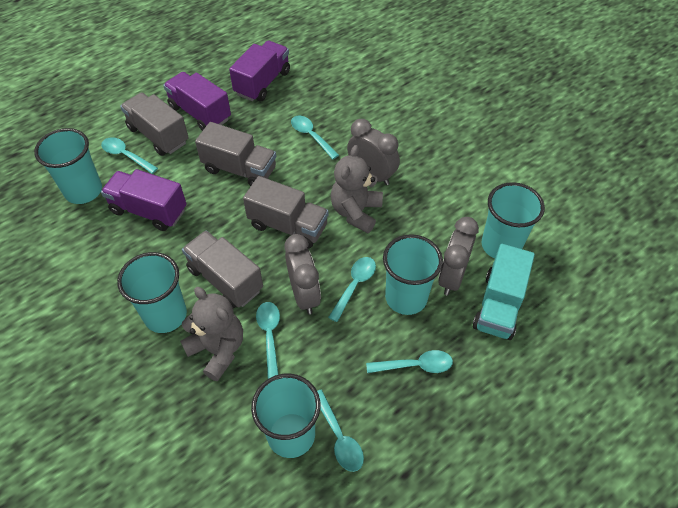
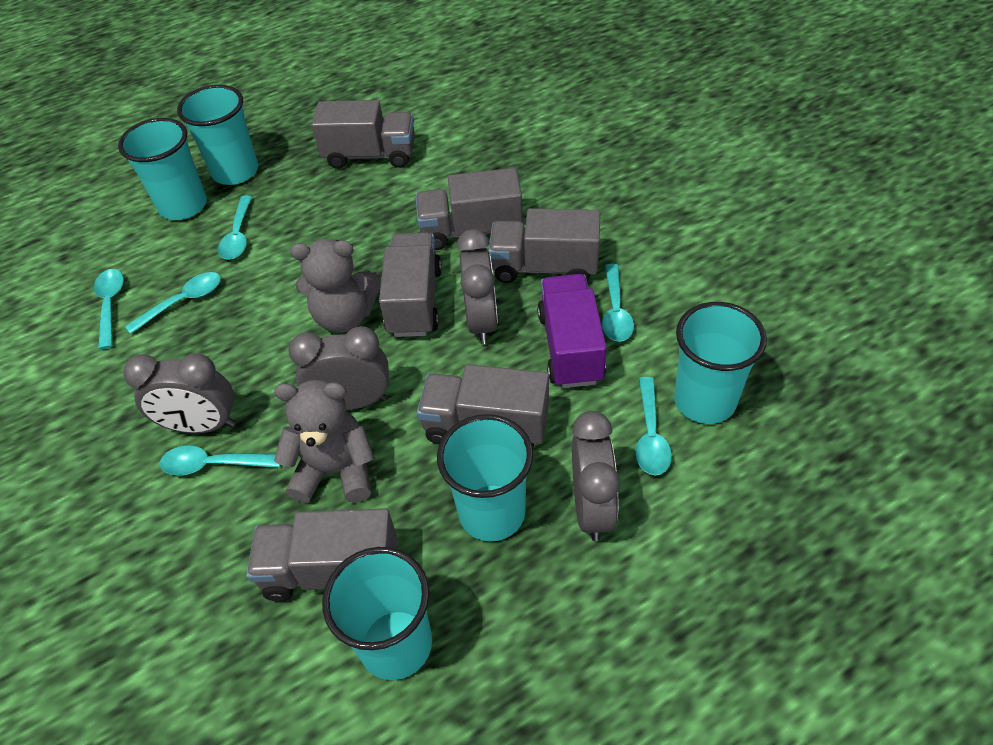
grey clock: [285,234,321,315] [347,119,400,185] [438,217,479,295] = 3 -> [123,353,235,434] [289,326,389,410] [457,229,498,344] [572,411,620,541] = 4
grey truck: [120,93,189,156] [182,230,263,308] [195,122,276,186] [243,176,329,249] = 4 -> [246,508,397,602] [312,100,415,169] [379,232,442,337] [416,168,523,250] [417,364,549,447] [488,208,600,283] = 6
purple truck: [101,169,187,231] [163,72,231,131] [229,41,290,102] = 3 -> [537,274,607,388] = 1
turquoise truck: [473,244,535,340] = 1 -> none = 0

